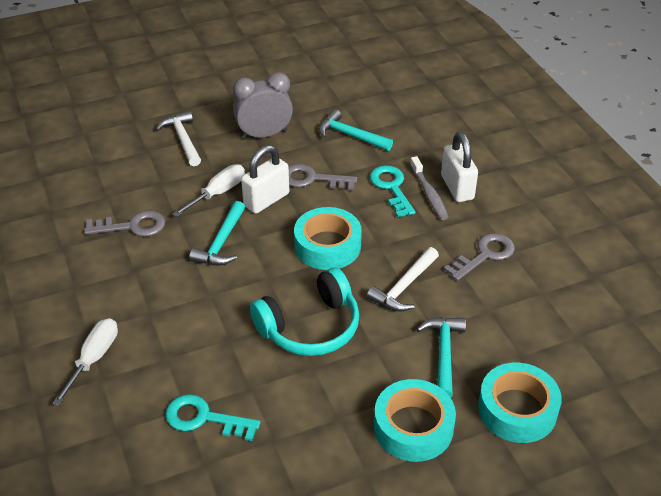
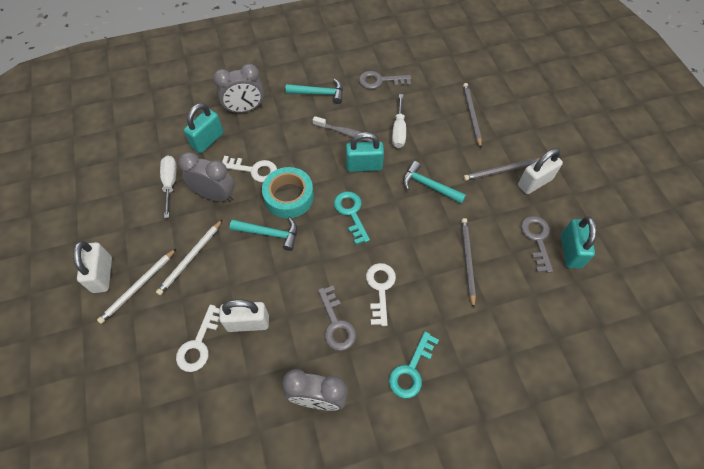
grey clock: [233,72,293,139] = 1 -> [178,152,235,202] [213,64,264,113] [283,369,348,411] = 3
grey pencil: none = 0 -> [461,218,476,308] [463,83,482,148] [464,158,540,181] = 3
turquoise headphones: [250,267,359,356] = 1 -> none = 0
turquoise padlock: none = 0 -> [184,103,224,153] [346,132,384,172] [561,216,597,269] = 3
turquoise tape: [294,207,362,270] [374,379,456,462] [478,363,562,443] = 3 -> [262,167,314,218] = 1
white hammer: [156,111,201,166] [366,247,439,312] = 2 -> none = 0
white key: none = 0 -> [176,305,220,372] [222,156,277,182] [366,263,396,326] = 3
white padlock: [241,145,289,214] [441,131,478,202] = 2 -> [73,241,112,293] [219,299,269,332] [518,148,563,194] = 3
white pencil: none = 0 -> [97,248,177,324] [156,219,223,295] = 2

